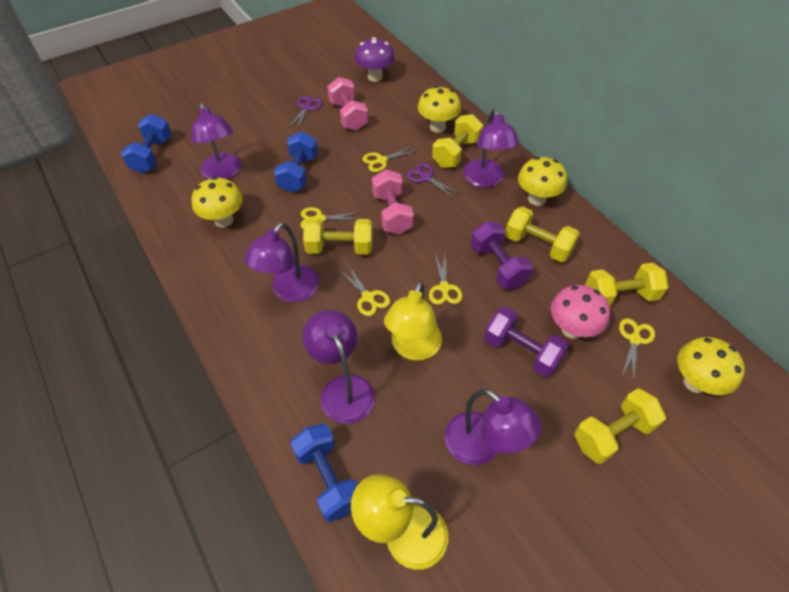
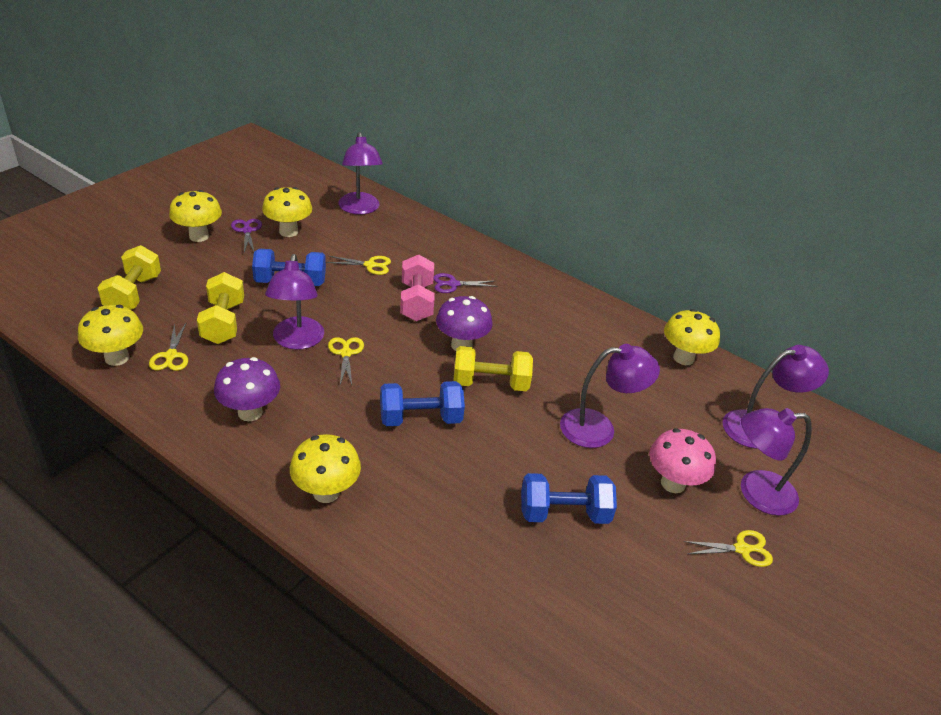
pink dumbbell: [327,77,368,131] [372,169,414,234] = 2 -> [400,255,434,321] = 1
purple dumbbell: [471,222,533,289] [484,307,569,377] = 2 -> none = 0
purple mushroom: [355,37,395,82] = 1 -> [214,357,280,421] [436,296,493,351] = 2
yellow dumbbell: [303,218,372,254] [432,114,483,168] [505,206,580,262] [574,388,666,464] [585,263,668,307] = 5 -> [97,245,161,310] [197,272,244,344] [454,346,533,391] = 3
yellow lamp: [351,474,449,570] [384,281,442,361] = 2 -> none = 0
yellow mushroom: [192,177,243,228] [417,86,461,132] [518,157,567,206] [677,337,745,395] = 4 -> [78,305,143,366] [169,190,222,242] [262,187,312,237] [290,434,361,503] [664,309,720,365] = 5
yellow scissors: [300,207,361,229] [339,265,390,316] [363,146,418,172] [429,254,462,305] [619,318,655,382] = 5 -> [149,323,188,371] [326,256,391,275] [328,337,364,385] [683,530,773,567] = 4

